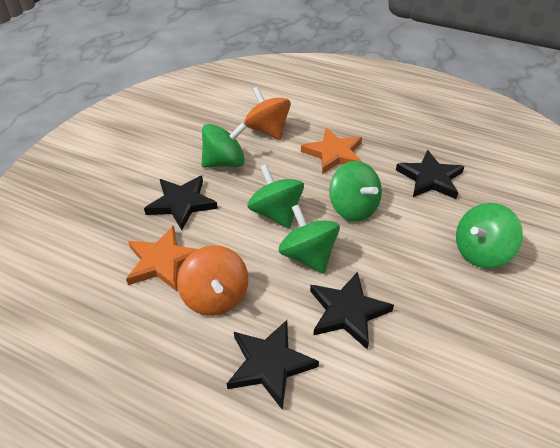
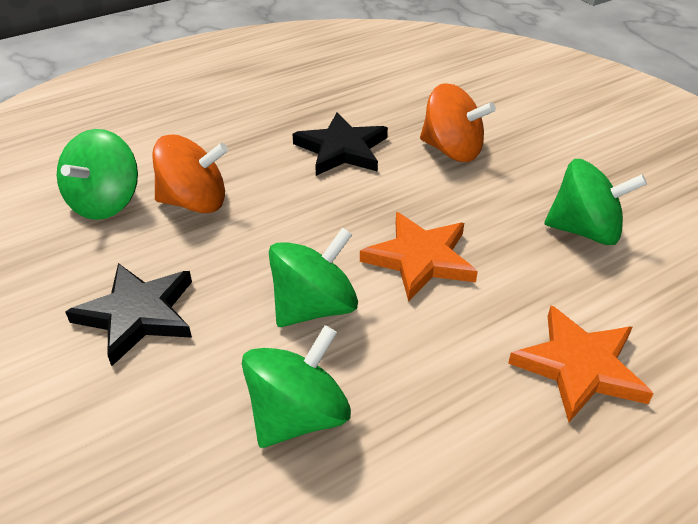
black star: [144,176,218,230] [227,320,319,410] [310,272,394,349] [396,150,465,199] = 4 -> [65,263,192,366] [293,112,388,176] = 2
green spinning top: [201,122,247,168] [247,164,304,228] [279,204,340,274] [329,161,382,222] [456,203,523,268] = 5 -> [57,129,138,220] [242,325,351,448] [269,227,358,327] [544,159,647,245] = 4

